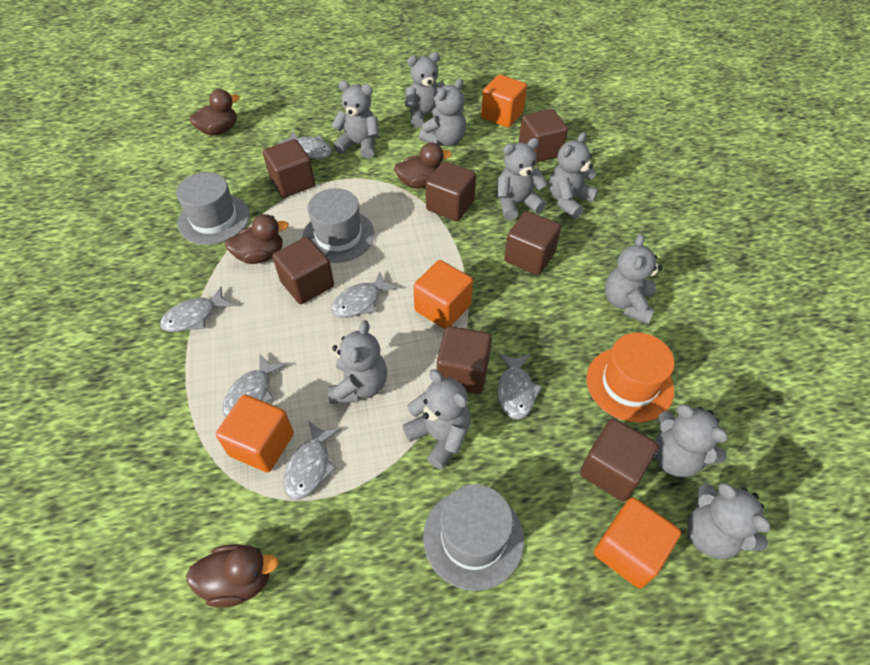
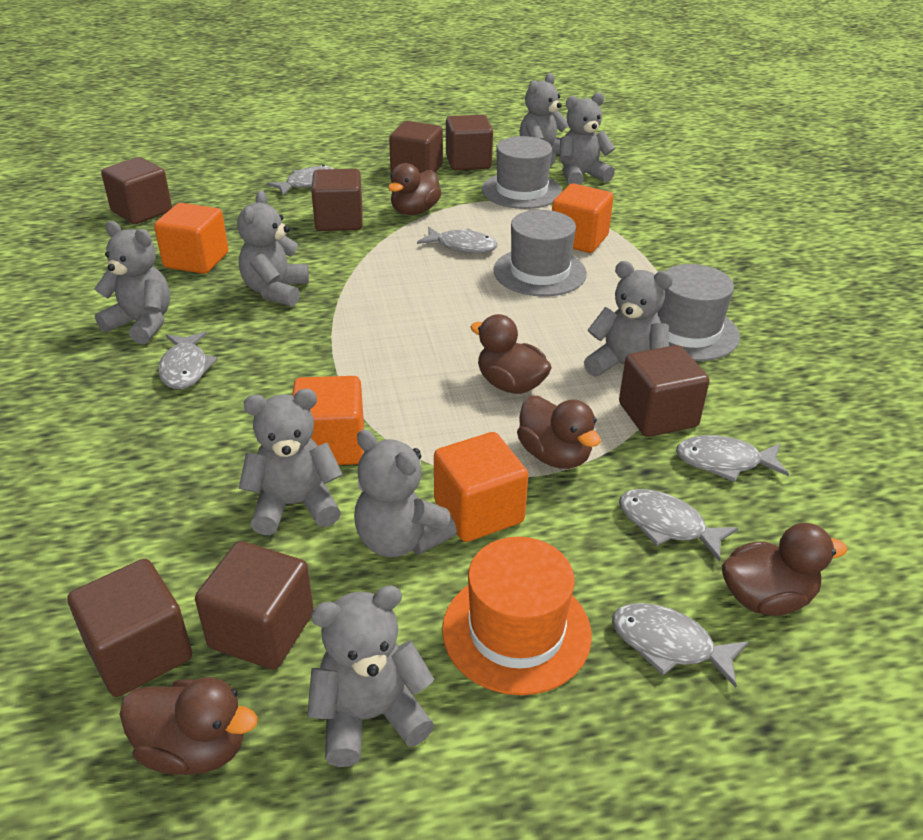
brown duck: [186,544,279,608] [189,89,240,135] [225,214,289,264] [394,143,452,189] = 4 -> [119,677,258,775] [388,163,442,215] [470,314,552,394] [517,396,601,469] [722,523,847,616] = 5
grey teddy bear: [328,320,387,404] [331,81,379,159] [402,369,471,470] [405,52,445,128] [419,79,466,146] [497,138,548,221] [549,132,598,219] [605,234,663,324] [655,404,728,477] [687,482,771,559] = 10 -> [94,221,170,344] [237,190,309,306] [239,389,343,535] [307,585,434,767] [354,429,457,557] [519,73,568,166] [560,92,615,185] [584,261,673,377] = 8

